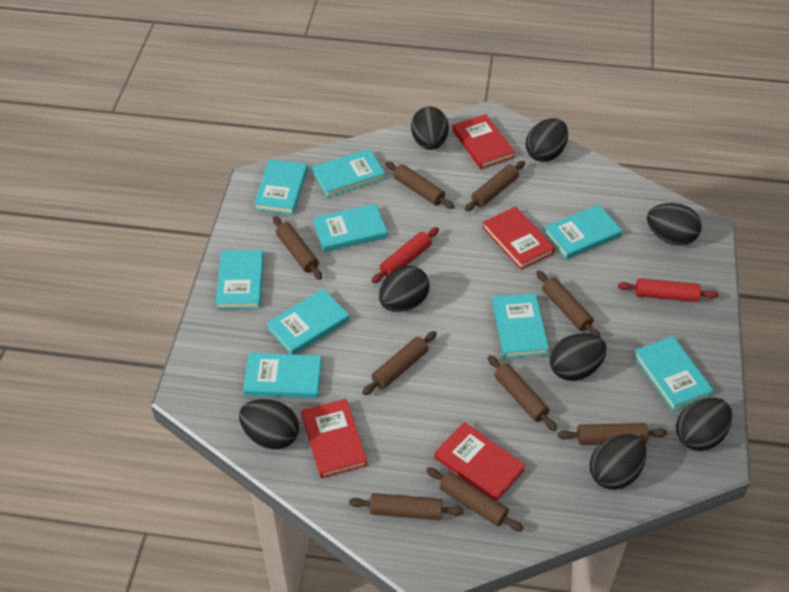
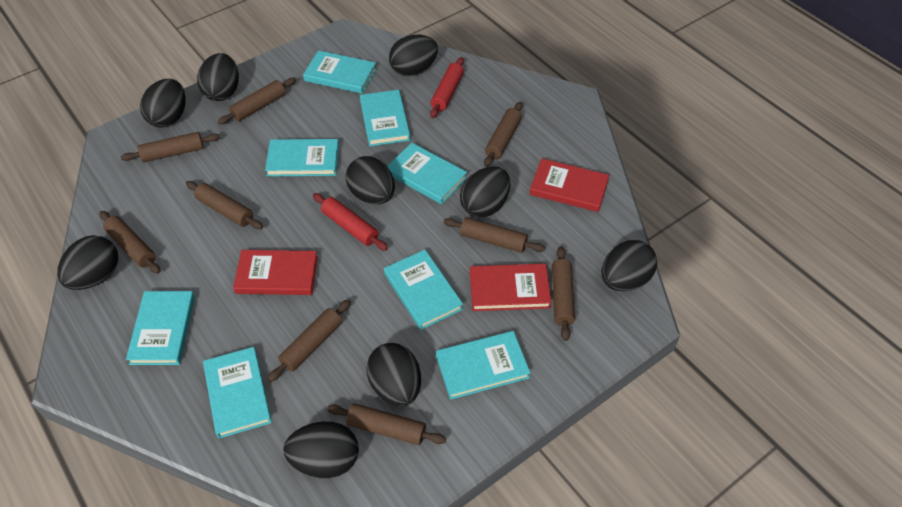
black egg: [239,399,299,450] [379,266,429,312] [411,107,449,150] [526,118,568,162] [549,333,607,381] [590,434,647,490] [647,203,702,246] [676,398,732,451] = 8 -> [57,235,118,290] [140,79,186,128] [197,53,239,101] [283,421,359,478] [346,156,395,204] [366,343,421,407] [389,35,438,76] [460,166,510,218] [602,240,657,291] = 9
red book: [301,399,367,478] [434,422,525,501] [452,114,515,169] [482,206,555,270] = 4 -> [233,250,318,295] [470,264,552,311] [530,159,609,212] = 3
turquoise book: [216,250,264,309] [243,353,322,398] [254,159,308,215] [266,289,349,355] [312,149,385,198] [313,204,387,252] [492,293,549,358] [544,205,622,259] [633,336,713,411] = 9 -> [126,291,195,365] [203,347,272,439] [265,139,339,177] [303,50,376,94] [360,90,410,146] [384,250,463,330] [387,143,467,204] [436,331,530,400] = 8

